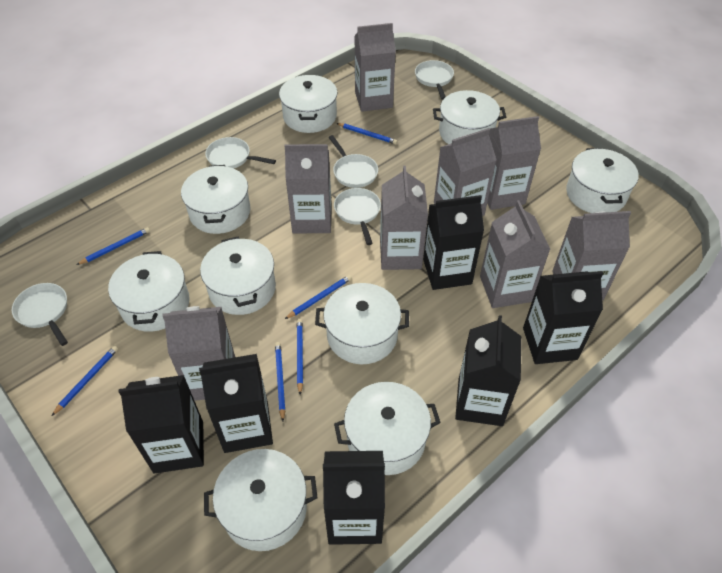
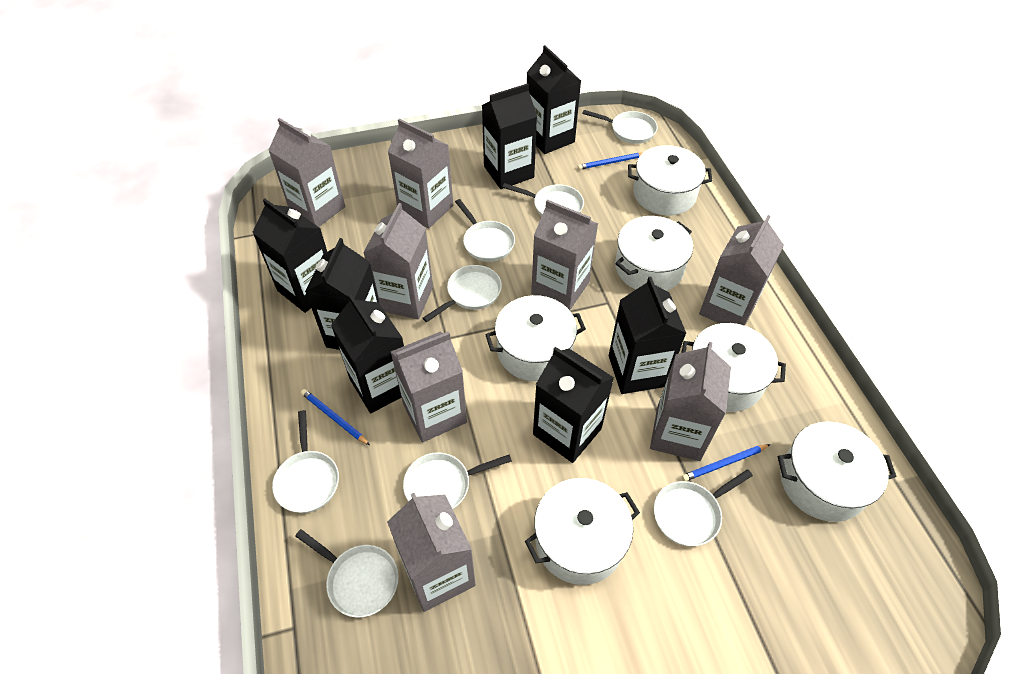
black carton: [119,375,204,474] [199,354,273,453] [323,451,385,545] [423,195,484,290] [455,315,521,426] [523,271,603,364] = 6 -> [252,198,327,313] [305,238,379,350] [331,294,404,413] [482,83,537,189] [527,45,581,154] [533,347,614,463] [609,277,687,394] = 7
blue pencil: [52,346,118,416] [77,227,150,265] [275,342,286,421] [285,275,352,319] [297,319,303,395] [337,123,397,144] = 6 -> [301,389,370,445] [578,153,642,170] [682,444,771,481] = 3
white pan: [12,283,68,346] [205,137,276,168] [328,135,378,188] [334,188,381,245] [415,60,454,100] = 5 -> [272,410,339,513] [295,529,399,618] [403,452,512,509] [423,265,502,322] [455,199,515,262] [503,183,584,216] [582,110,658,144] [654,469,753,546] = 8
white pot: [108,251,190,332] [181,165,251,234] [200,237,276,315] [204,449,317,551] [279,75,337,133] [315,283,409,364] [334,382,441,475] [433,90,506,144] [566,148,639,213] = 9 -> [485,295,586,381] [525,478,640,585] [615,216,693,291] [628,145,713,215] [681,323,786,412] [778,421,896,522] = 6

